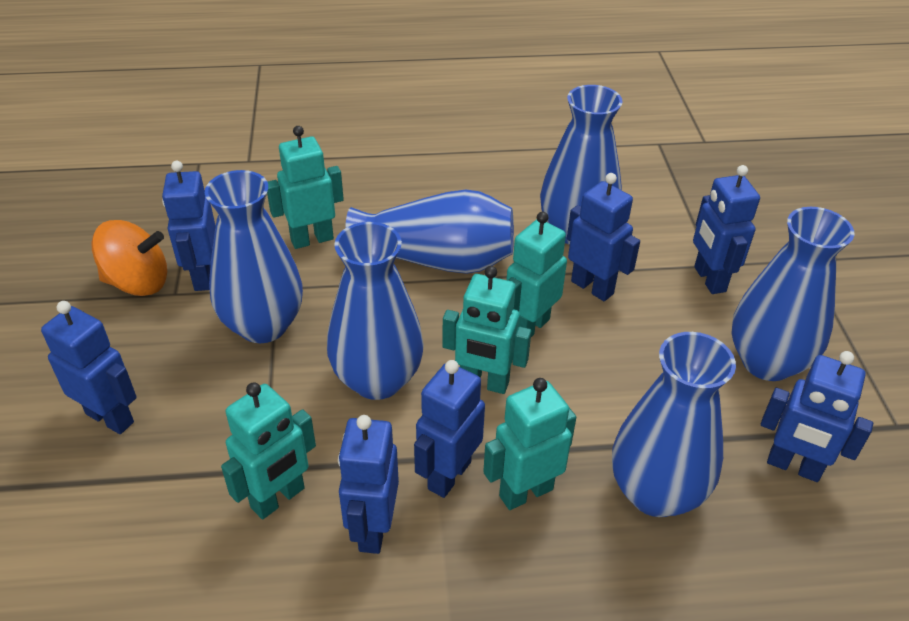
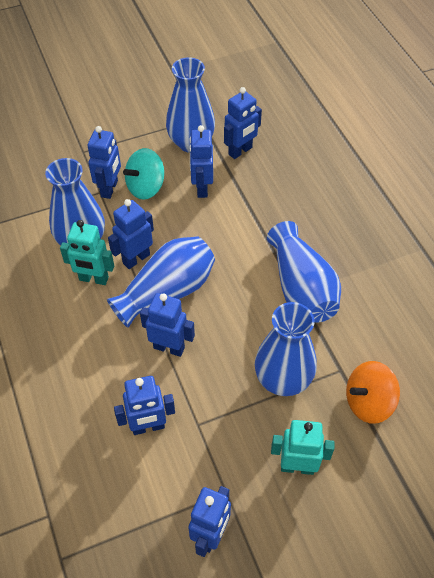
blue vase: [205,170,303,343] [327,222,424,400] [345,190,514,274] [540,85,623,245] [612,332,736,517] [731,207,854,381] = 6 -> [45,158,105,246] [107,236,215,328] [166,57,215,153] [255,302,317,396] [267,221,341,323] = 5
turquoise robot: [221,382,316,519] [267,126,344,249] [442,266,532,394] [483,378,576,510] [506,212,567,337] = 5 -> [60,220,114,285] [271,420,335,475] = 2
turquoise spinning top: none = 0 -> [123,148,164,200] = 1

